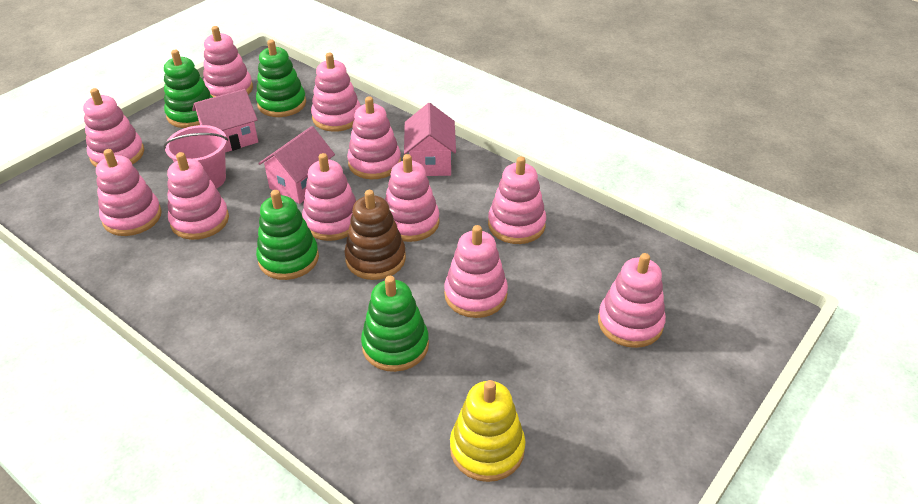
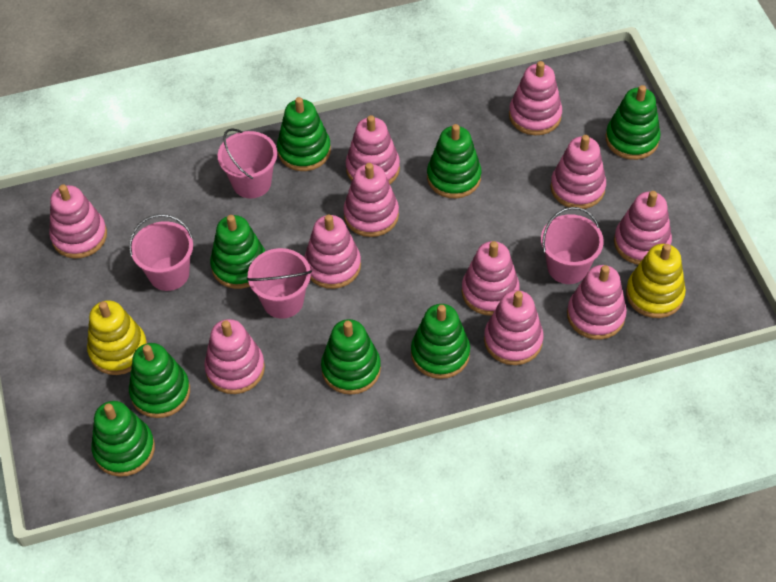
brown stacking toy: [344,190,406,280] = 1 -> none = 0
green stacking toy: [164,50,213,128] [256,39,306,117] [256,190,319,280] [361,276,429,372] = 4 -> [91,401,155,477] [129,343,190,418] [210,215,265,289] [277,97,331,171] [321,319,381,395] [411,304,470,379] [427,124,481,199] [606,85,661,160] = 8
pink bucket: [163,125,228,189] = 1 -> [129,214,193,291] [218,128,277,198] [247,248,312,319] [541,207,604,284] = 4
pink house: [192,89,258,152] [258,126,335,204] [404,103,456,176] = 3 -> none = 0
yellow stacking toy: [450,380,525,482] = 1 -> [87,300,147,375] [626,244,686,318] = 2

